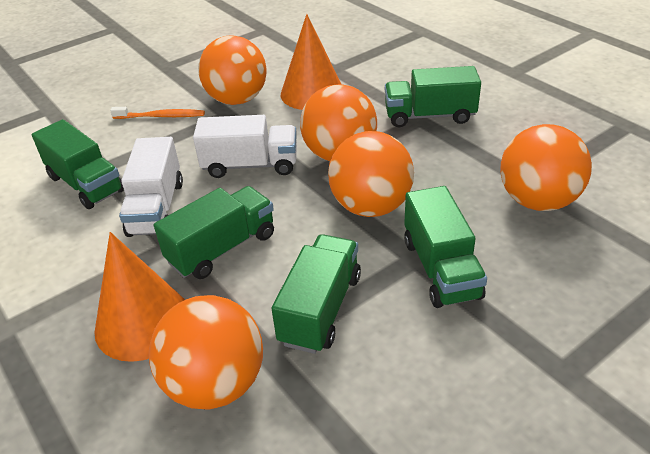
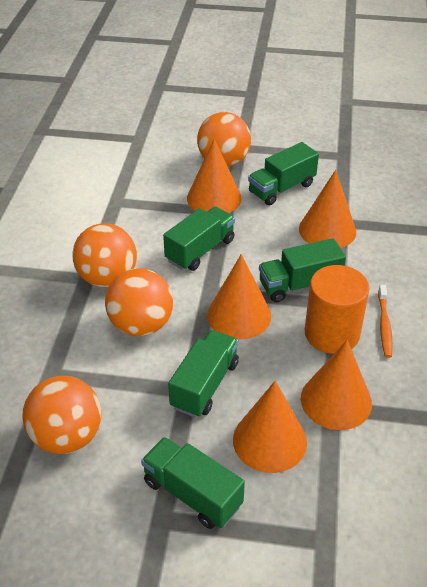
orange ball: [149,295,263,410] [198,35,267,105] [300,84,377,161] [328,131,414,217] [500,124,592,211] = 5 -> [22,376,102,454] [72,223,137,287] [105,268,173,336] [197,112,251,167] = 4
orange cone: [94,232,185,362] [281,14,341,110] = 2 -> [187,139,242,213] [207,254,271,340] [233,381,307,473] [299,170,356,248] [301,340,372,430] = 5
orange cylinder: none = 0 -> [305,265,369,354] = 1
white truck: [119,137,183,237] [193,115,297,178] = 2 -> none = 0

